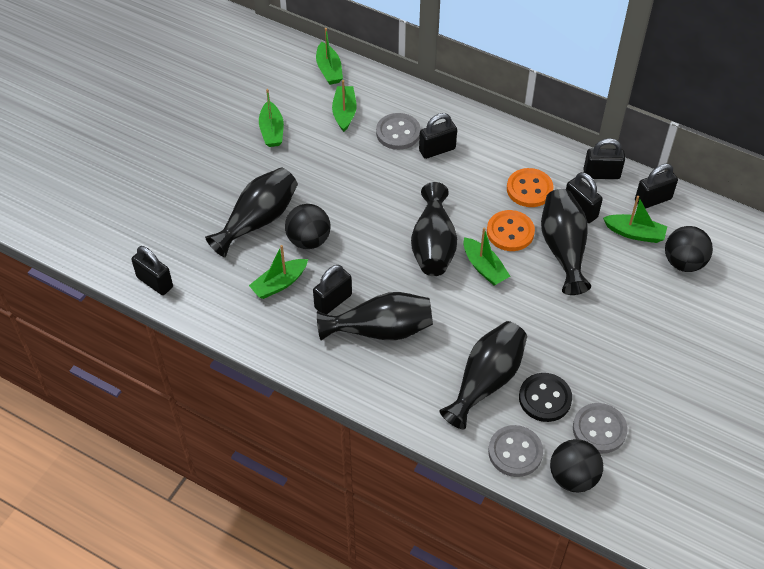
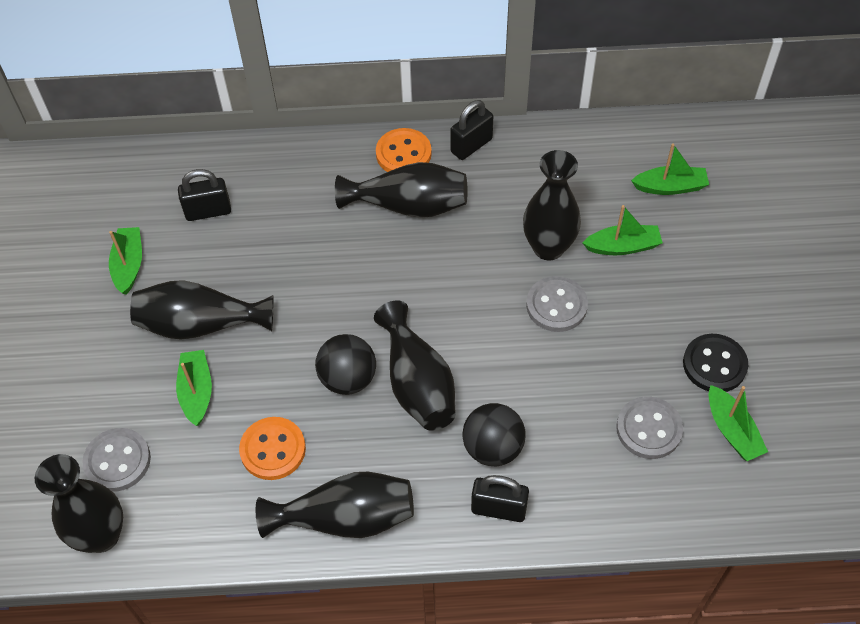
black ball: [285,204,331,249] [550,439,603,493] [665,226,713,272] = 3 -> [315,334,376,395] [462,403,526,466] = 2
black padlock: [131,246,173,295] [313,265,352,314] [419,113,457,159] [566,172,603,223] [583,138,625,179] [635,164,678,209] = 6 -> [178,169,231,221] [450,100,493,160] [471,475,529,522] = 3
black vase: [205,167,298,257] [317,292,433,341] [411,182,457,276] [440,321,527,429] [541,189,591,295] = 5 -> [35,454,123,553] [130,280,273,340] [256,472,414,538] [335,162,468,218] [374,300,456,431] [523,150,581,260] = 6
green boat: [249,245,308,299] [259,89,284,147] [316,28,343,85] [332,80,357,132] [463,227,510,286] [603,196,667,243] = 6 -> [109,227,142,295] [176,350,212,426] [582,205,663,255] [631,143,709,195] [708,385,768,461] = 5

